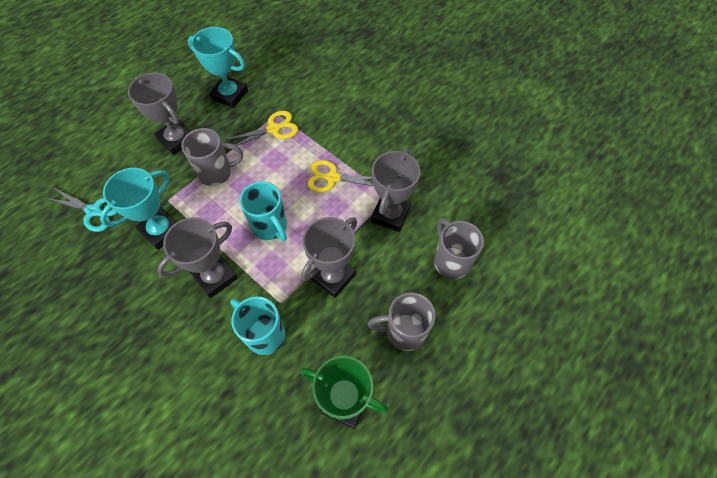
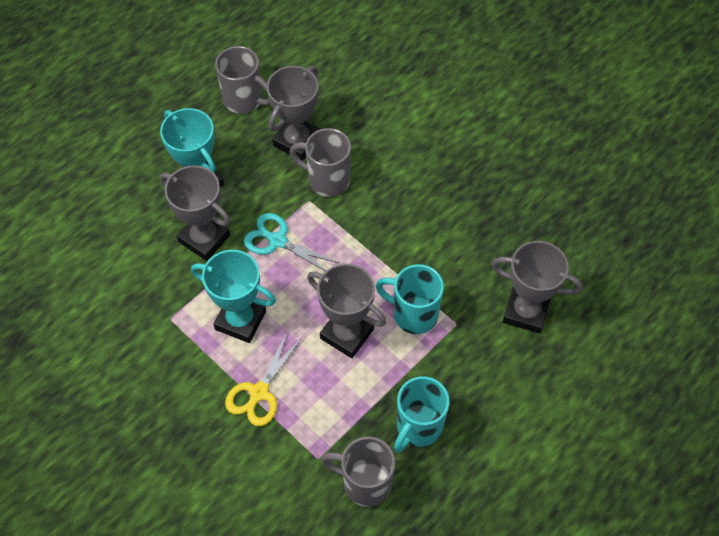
green trophy: [300,356,389,429] = 1 -> none = 0
yellow scissors: [224,111,298,150] [307,160,374,192] = 2 -> [225,331,303,426] = 1

